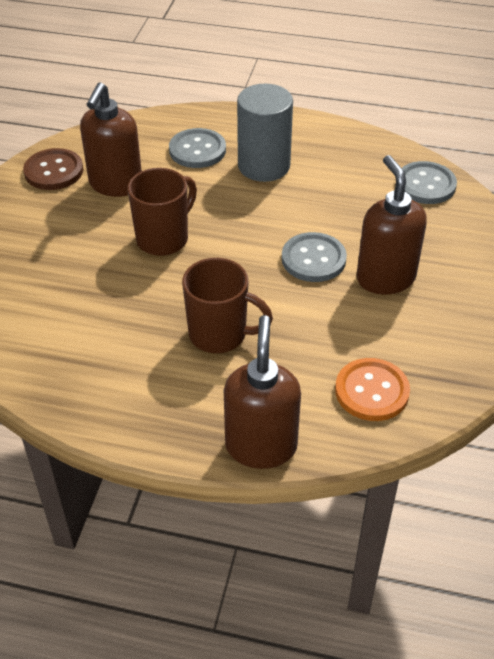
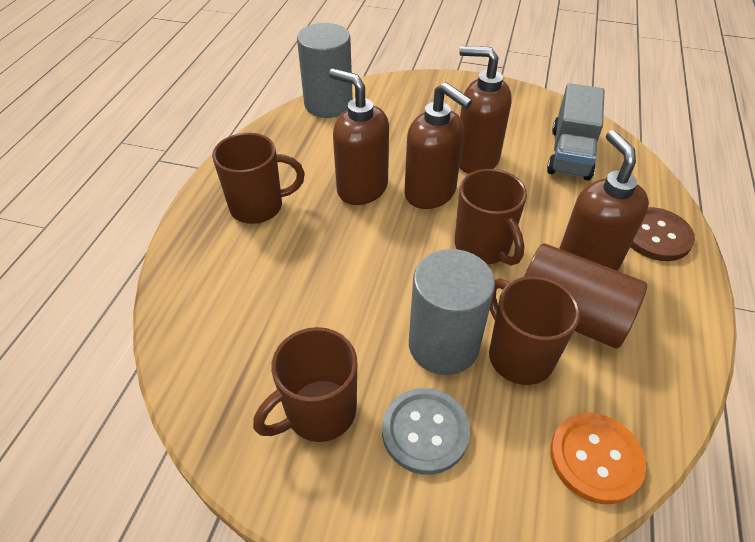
brown cylinder: none = 0 -> [524,243,647,349] = 1
brown mug: [128,168,197,256] [182,258,273,353] = 2 -> [212,133,305,224] [253,327,357,442] [455,169,527,265] [489,276,580,385] = 4
brown soap dispenser: [80,82,142,197] [224,315,301,469] [356,155,427,294] = 3 -> [329,68,389,205] [404,82,472,209] [459,46,512,174] [559,130,649,271] = 4
grey button: [169,128,226,168] [282,232,347,282] [402,161,457,204] = 3 -> [382,388,470,475] = 1
grey cylinder: [237,84,293,182] = 1 -> [297,23,353,118] [409,249,495,375] = 2
grey truck: none = 0 -> [547,83,604,181] = 1

